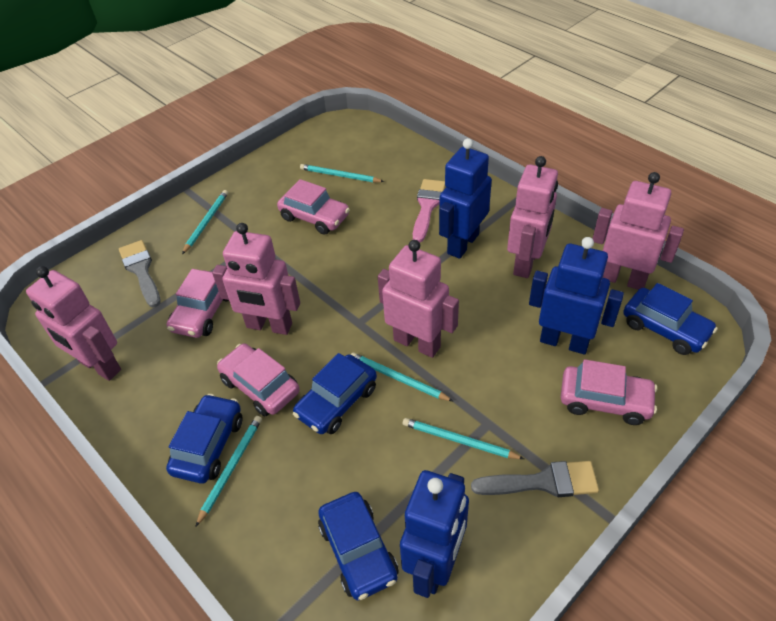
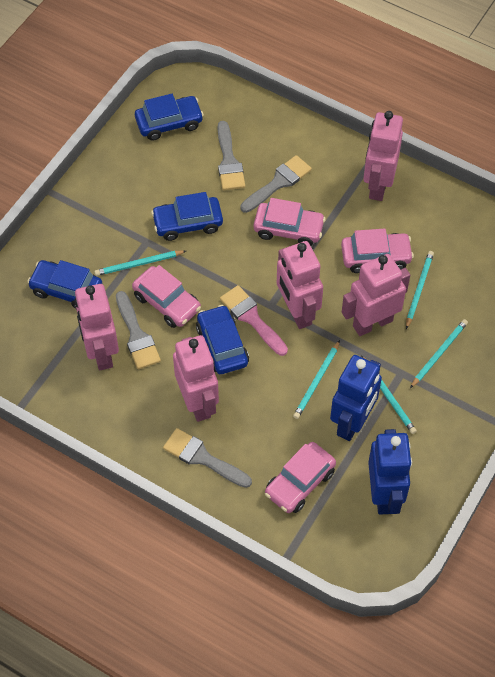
blue robot: [400,470,469,598] [439,138,492,259] [529,237,624,354] = 3 -> [330,355,382,441] [368,429,412,514] = 2
grey brush: [119,240,161,307] [471,461,599,497] = 2 -> [116,291,161,369] [163,428,252,488] [218,121,245,190] [240,155,312,213] = 4

